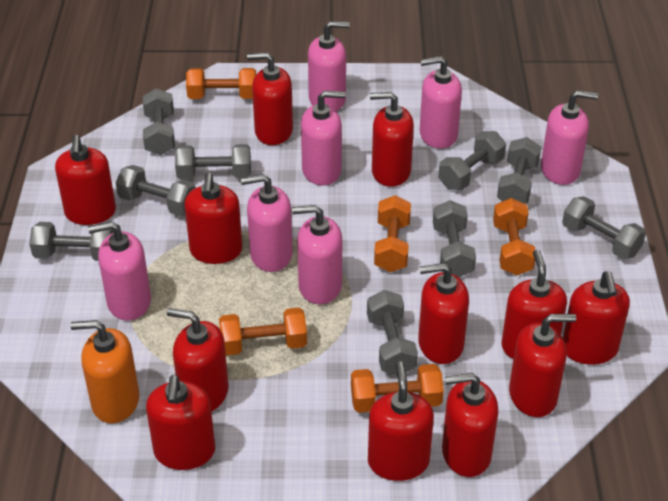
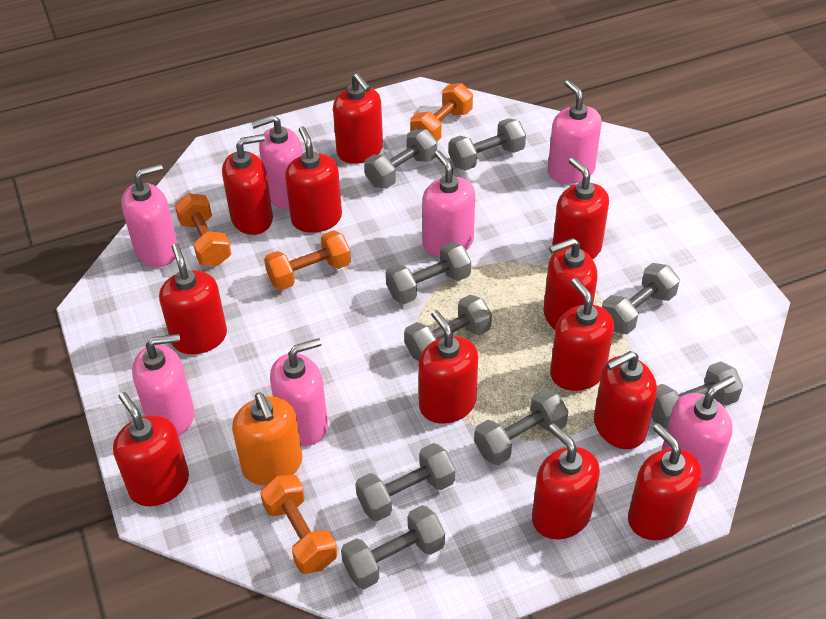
orange dumbbell: [186,68,256,99] [219,308,307,355] [351,364,444,413] [374,195,411,272] [493,198,535,275] = 5 -> [175,193,231,266] [260,474,337,574] [264,230,351,290] [410,83,473,141] = 4

